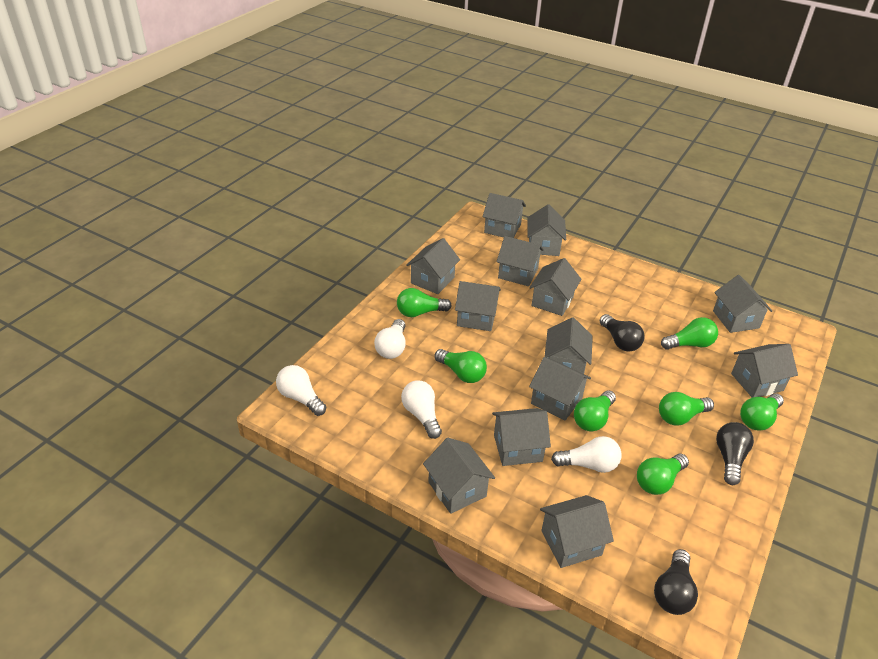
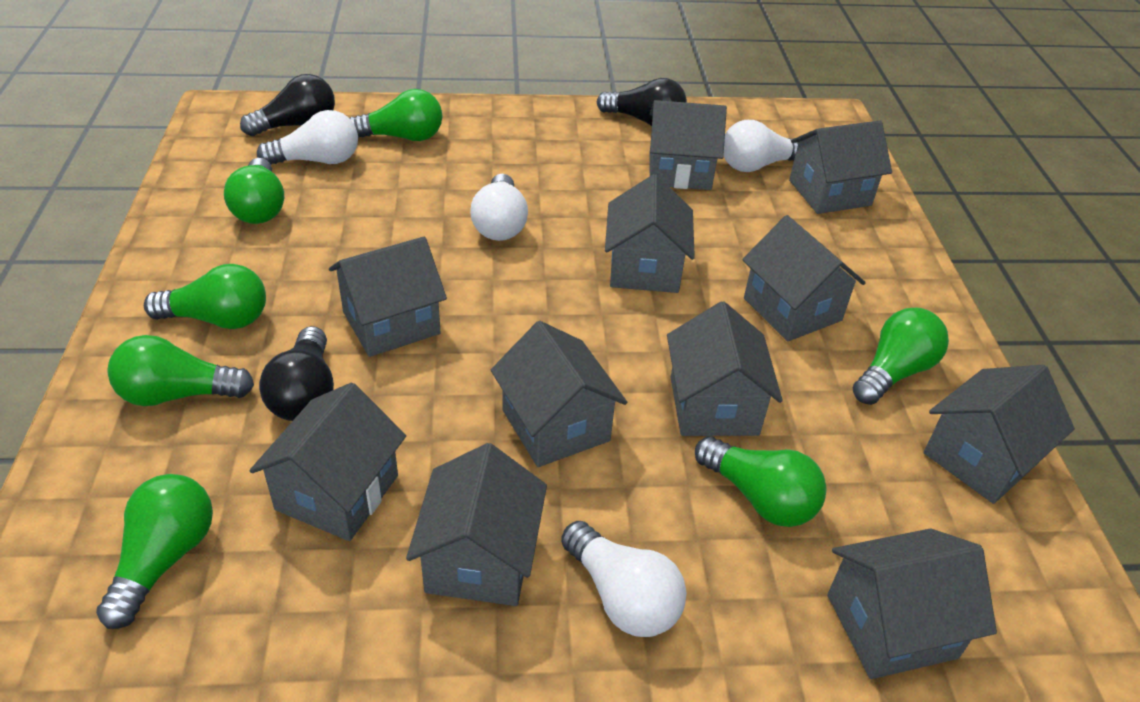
grey house: [406,238,460,294] [423,438,495,514] [455,281,501,331] [482,193,526,238] [492,408,551,466] [497,236,544,286] [528,204,566,256] [529,258,582,316] [529,357,591,420] [540,495,614,568] [544,317,593,374] [713,275,772,333] [731,344,798,397] = 13 -> [250,383,406,541] [329,237,447,357] [406,443,547,606] [491,321,627,467] [605,174,695,293] [649,100,727,190] [667,301,783,436] [742,215,866,341] [789,120,892,214] [827,528,997,679] [923,365,1075,504] = 11

